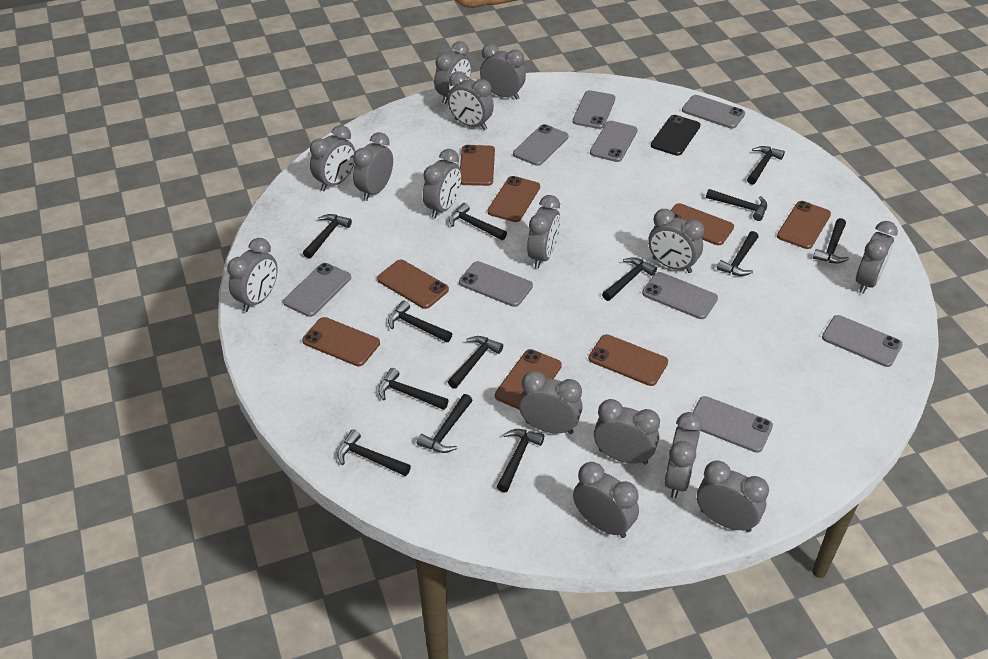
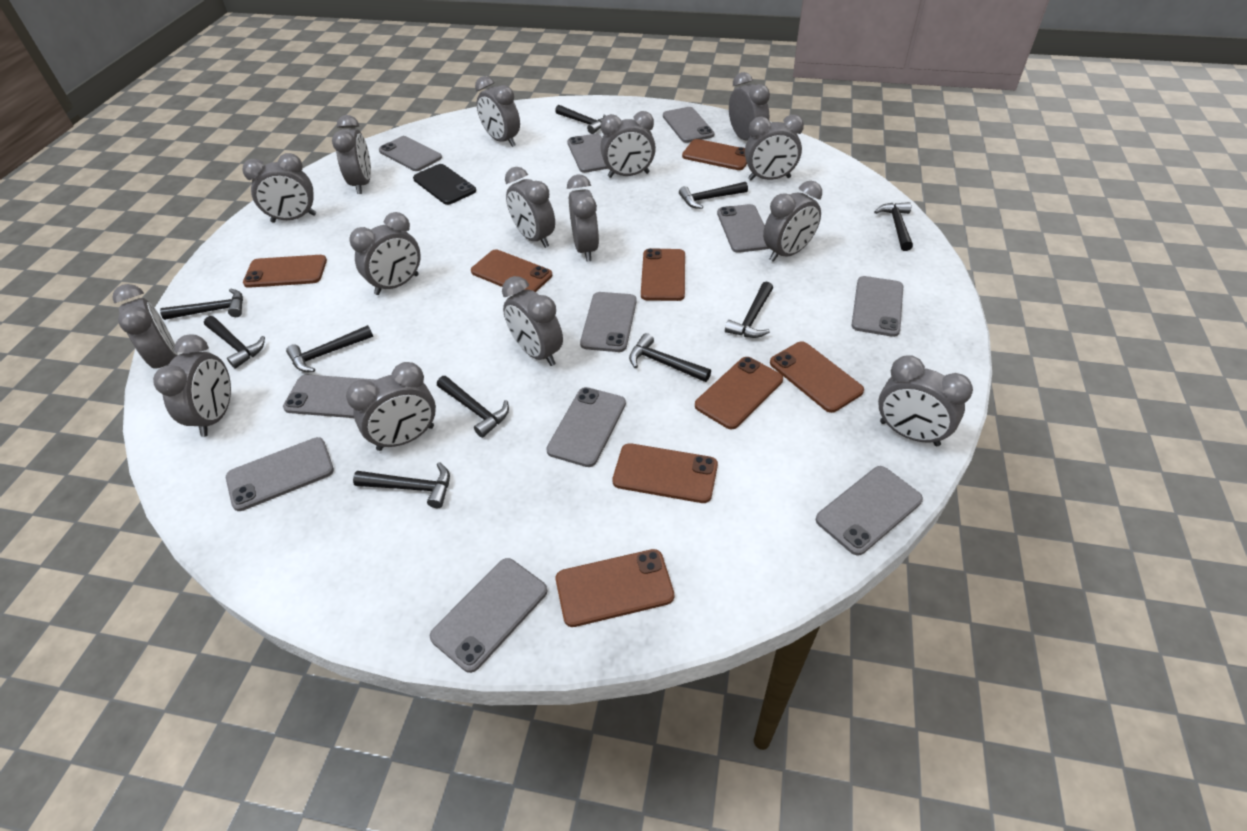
black hammer: [303,214,352,259] [337,429,411,476] [378,368,449,410] [388,300,452,342] [416,394,473,453] [448,336,503,389] [449,203,507,240] [496,429,544,492] [602,257,657,301] [706,189,767,221] [717,231,759,276] [747,146,785,185] [813,218,849,264] = 13 -> [160,288,243,320] [204,316,265,369] [286,325,373,372] [353,462,450,508] [437,376,509,438] [555,105,606,134] [629,333,711,382] [679,182,748,209] [725,282,773,338] [874,202,913,251] = 10
grey phone: [283,263,351,317] [459,261,533,307] [513,124,569,166] [573,90,616,129] [590,121,638,162] [642,272,718,319] [682,95,745,129] [692,396,773,453] [822,315,902,367] = 9 -> [226,437,334,511] [283,375,376,418] [379,136,442,171] [430,558,547,673] [546,387,626,467] [567,134,608,173] [580,292,637,352] [663,107,714,143] [717,204,770,253] [816,466,923,556] [851,276,903,337] = 11

